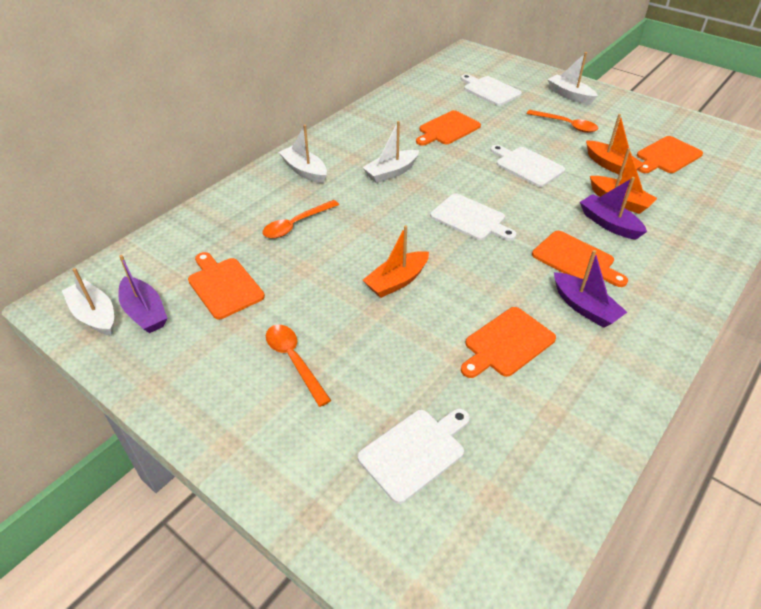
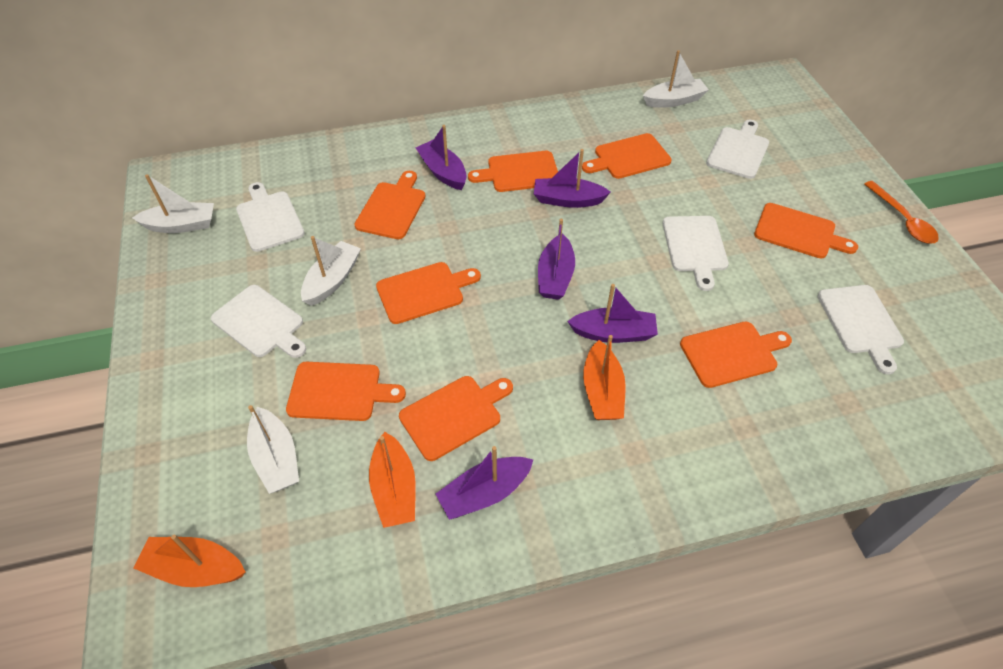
orange cutting board: [188,252,265,319] [416,110,481,146] [461,307,556,378] [532,231,628,287] [637,136,703,173] = 5 -> [286,362,406,421] [354,171,425,239] [376,262,481,324] [399,376,513,461] [468,151,558,192] [582,133,672,179] [680,322,792,388] [754,203,858,258] = 8
orange spoon: [262,200,339,239] [266,325,331,407] [526,110,598,133] = 3 -> [864,181,939,244] = 1
purple boat: [118,255,167,333] [554,250,627,328] [580,177,647,240] = 3 -> [416,125,467,190] [436,446,533,520] [534,149,611,208] [538,219,575,300] [567,284,658,343] = 5
white cutting board: [358,408,470,504] [430,193,517,241] [461,74,522,106] [491,145,565,187] = 4 -> [211,285,306,358] [236,182,305,252] [662,216,729,291] [706,120,769,179] [818,285,904,374] = 5

